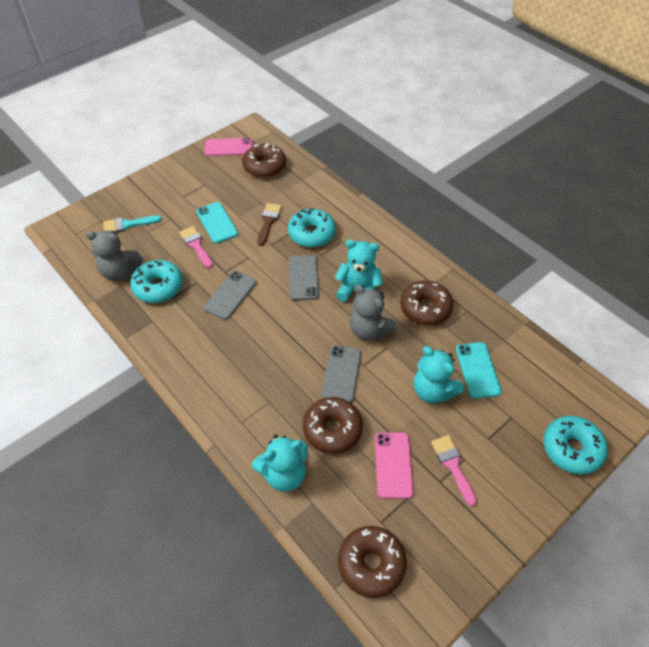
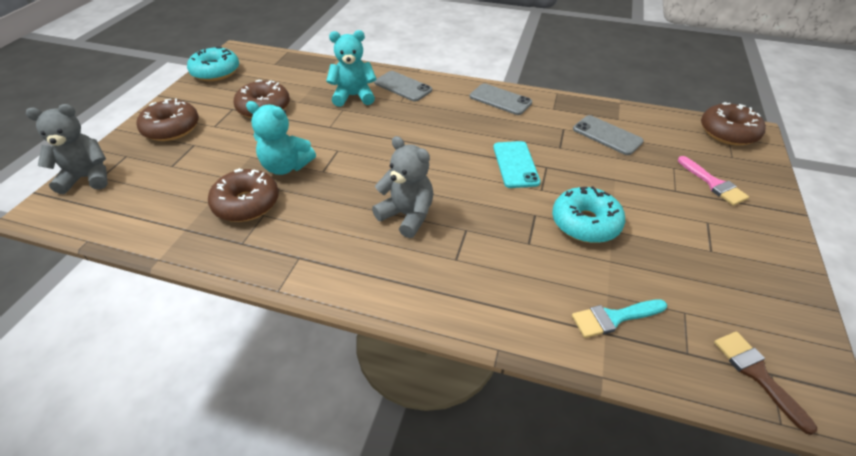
pink brush: [179,226,213,268] [431,435,477,506] = 2 -> [678,156,749,206] = 1
pink phone: [205,138,253,156] [375,433,414,499] = 2 -> none = 0
turquoise donut: [130,260,183,303] [288,209,336,247] [543,416,608,475] = 3 -> [187,46,239,81] [552,186,625,243] = 2
turquoise phone: [196,202,238,244] [456,342,502,399] = 2 -> [493,141,541,188] = 1
turquoise teddy bear: [252,435,308,492] [335,240,383,302] [414,346,464,403] = 3 -> [246,101,316,175] [326,30,376,107] = 2

